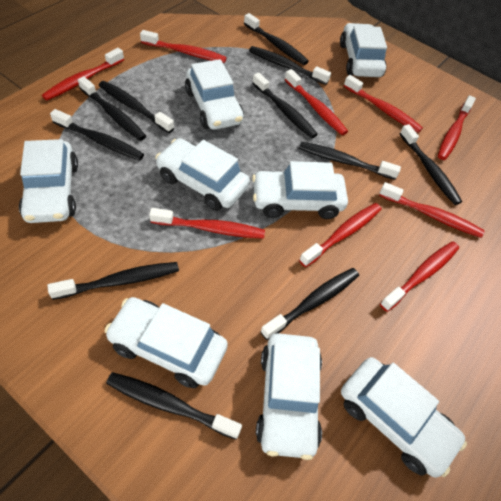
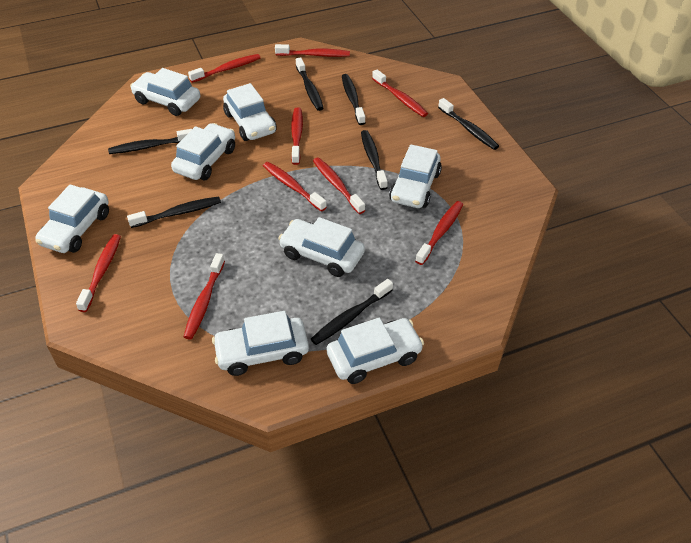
black toothbrush: [47,262,179,300] [50,109,144,161] [78,76,146,141] [99,81,174,133] [106,372,242,440] [244,13,309,65] [249,46,331,85] [252,73,318,138] [260,268,359,340] [299,142,401,180] [400,124,462,205] = 11 -> [108,129,192,154] [127,196,221,228] [296,57,324,111] [311,279,393,345] [342,74,366,125] [361,130,388,190] [438,98,499,150] = 7

